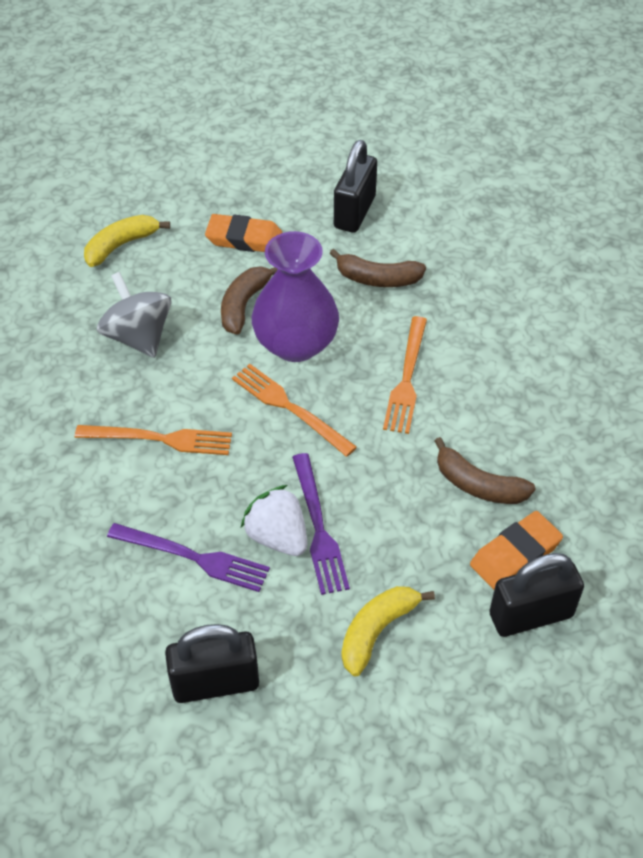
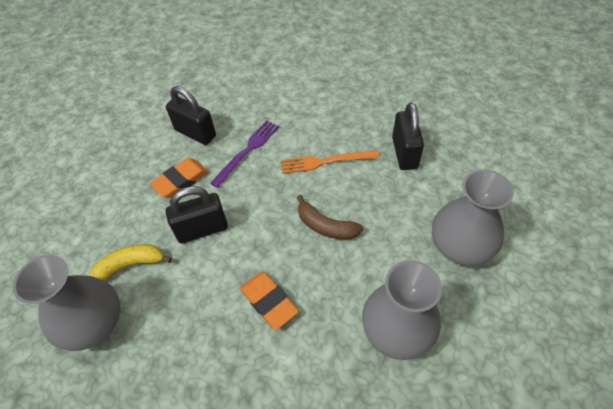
brown banana: [221,266,278,335] [329,249,426,287] [434,437,535,504] = 3 -> [297,195,363,240] = 1
grey spinning top: [97,272,172,358] = 1 -> none = 0
grey vase: none = 0 -> [13,255,121,351] [362,260,442,360] [432,169,514,266] = 3
orange fork: [75,425,232,455] [232,364,357,457] [383,316,427,434] = 3 -> [281,150,380,174] = 1
purple fork: [107,523,270,592] [292,453,350,595] = 2 -> [210,120,279,188] = 1
purple vase: [252,231,339,362] = 1 -> none = 0
white strawberry: [241,485,307,556] = 1 -> none = 0
yellow banana: [84,215,170,267] [341,586,435,677] = 2 -> [90,244,172,280] = 1

